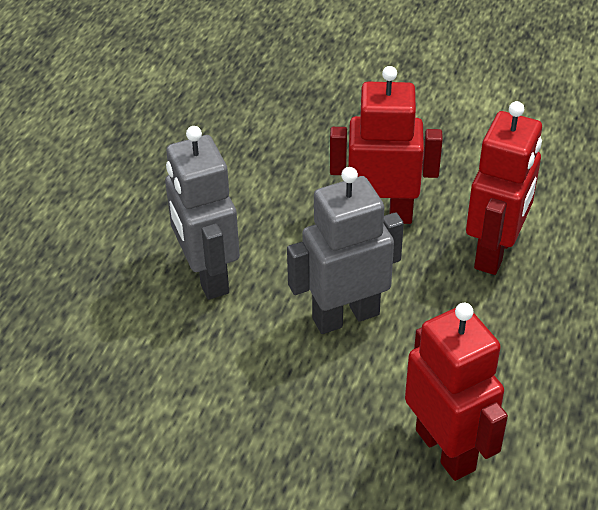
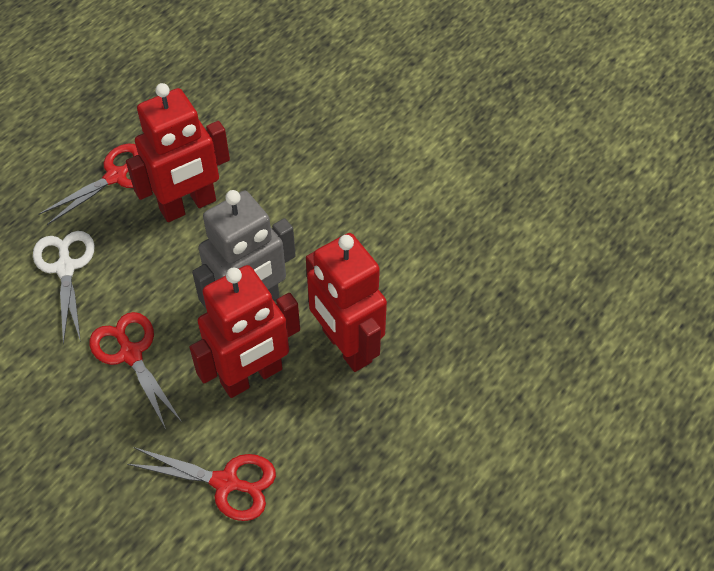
grey robot: [165,126,240,299] [287,167,404,334] = 2 -> [192,190,296,308] = 1
red scissors: none = 0 -> [38,144,138,225] [89,312,182,429] [127,447,276,521] = 3
white scissors: none = 0 -> [33,231,95,345] = 1

